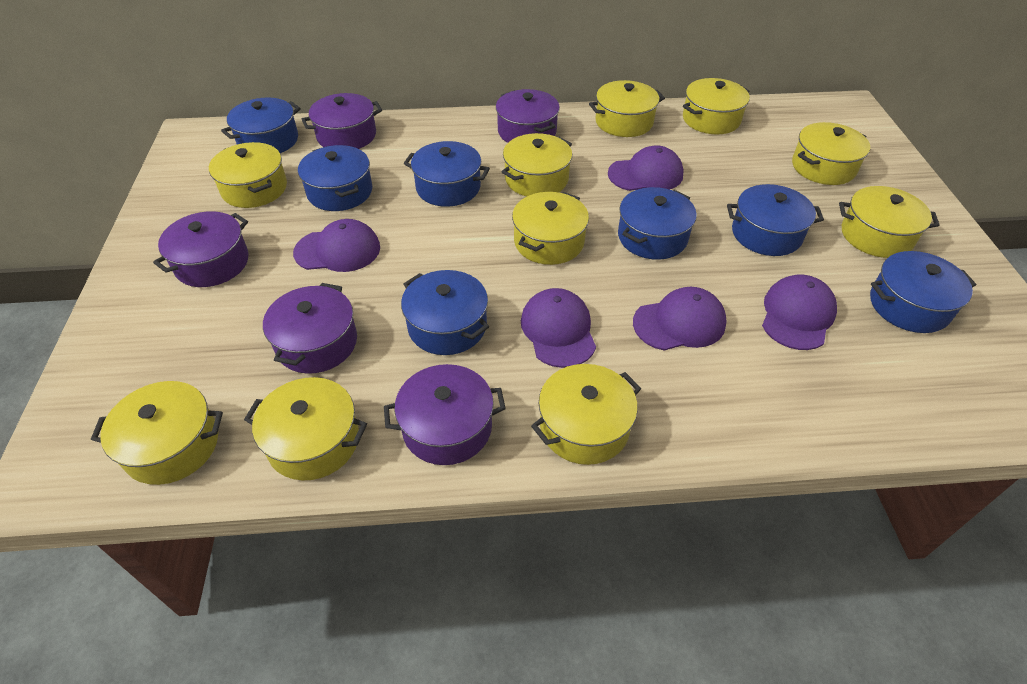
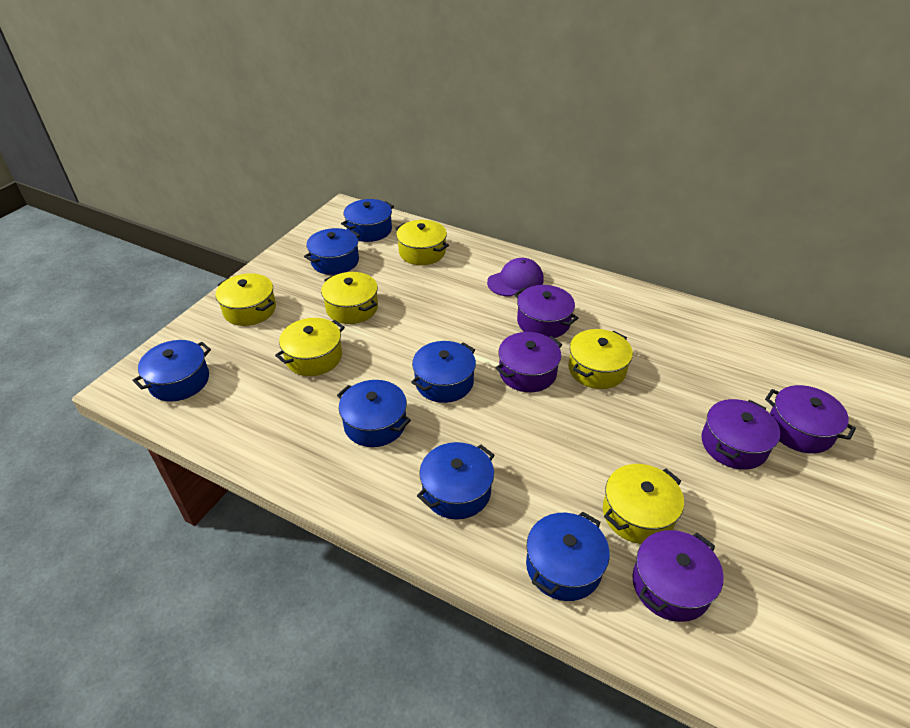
purple cap: [293,219,380,272] [521,288,596,368] [608,145,684,191] [633,287,727,350] [762,274,837,350] = 5 -> [487,258,544,297] = 1
yellow pot: [91,381,223,485] [209,142,287,208] [244,377,367,481] [501,133,572,196] [512,192,589,265] [531,364,641,465] [589,80,665,137] [683,78,750,135] [792,122,870,185] [839,186,940,258] = 10 -> [216,273,276,326] [275,318,345,376] [321,272,378,324] [395,220,449,265] [568,329,633,389] [603,464,684,544] = 6

